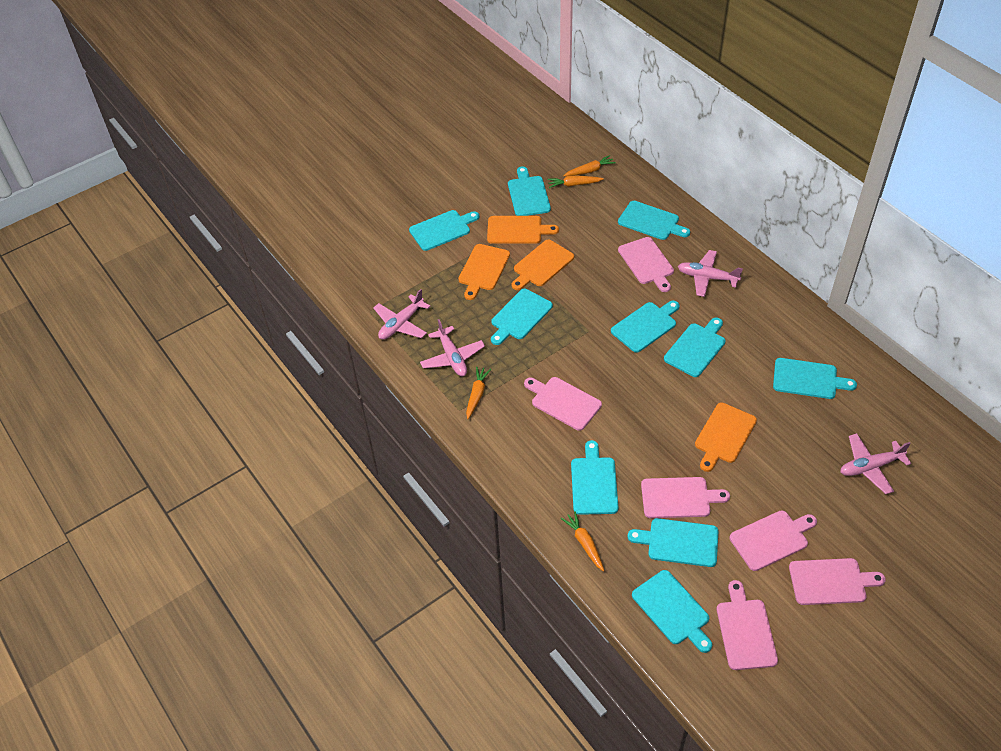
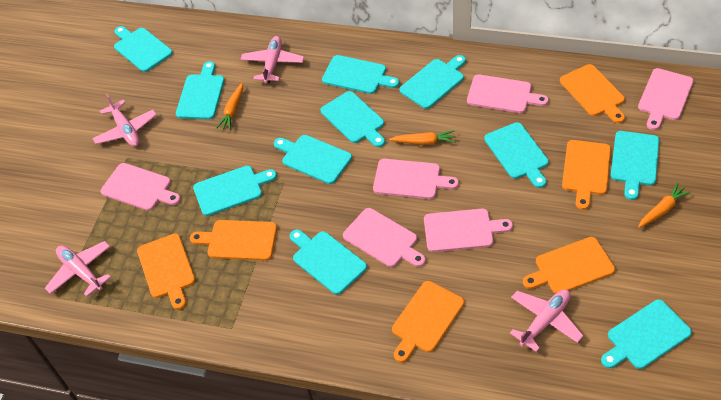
orange carrot: [466,367,491,419] [548,175,604,188] [561,511,604,572] [563,155,616,176] = 4 -> [216,83,243,130] [389,131,455,145] [638,183,691,228] = 3
orange cutting board: [458,244,510,300] [487,216,559,244] [511,239,574,290] [695,403,757,472] = 4 -> [137,233,195,310] [190,220,277,261] [392,281,464,362] [523,237,615,294] [560,64,625,123] [562,140,611,210] = 6
turquoise cutting board: [409,210,479,251] [491,289,553,345] [508,166,551,216] [571,440,618,515] [611,301,680,353] [618,201,690,240] [628,518,718,567] [632,570,712,653] [664,318,725,377] [773,358,857,399] = 10 -> [114,26,173,72] [176,61,224,119] [193,166,277,216] [274,135,352,184] [290,229,367,295] [320,91,385,147] [322,55,400,94] [399,55,466,109] [484,122,549,188] [601,299,692,369] [611,131,659,200] = 11

